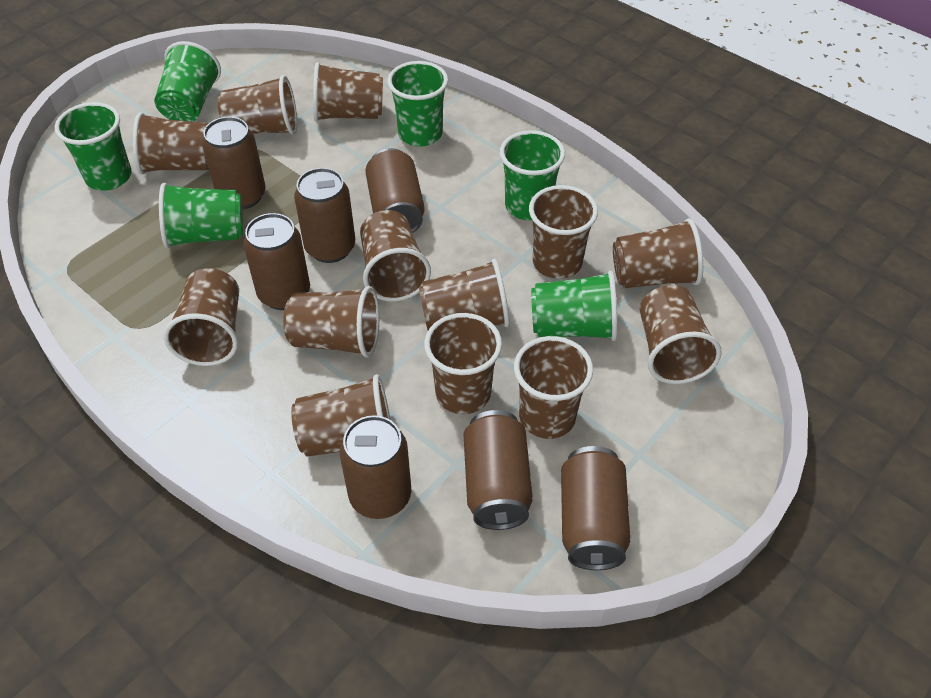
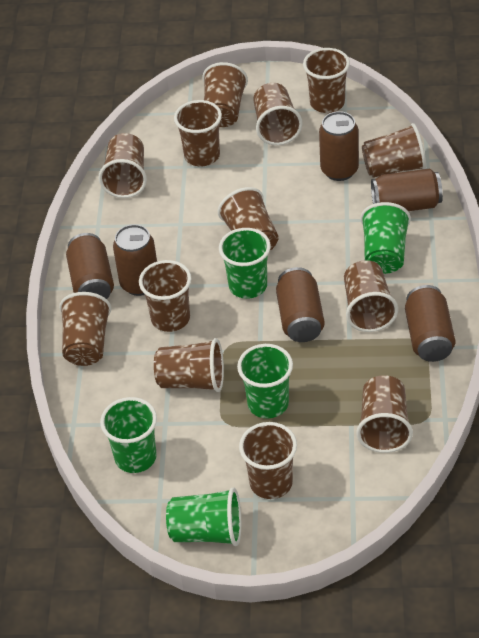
brown can: [202,117,266,210] [243,213,310,310] [294,168,355,263] [340,415,412,519] [365,148,425,233] [464,410,533,530] [561,446,630,570] = 7 -> [66,233,114,299] [113,224,157,296] [276,267,325,342] [319,111,359,181] [371,168,443,211] [405,285,456,362] = 6
green cup: [55,102,132,191] [154,41,221,122] [159,183,243,249] [387,61,448,147] [500,130,565,220] [531,271,618,341] = 6 -> [100,397,157,473] [166,487,241,546] [219,228,271,299] [237,344,293,418] [360,202,411,274] = 5

